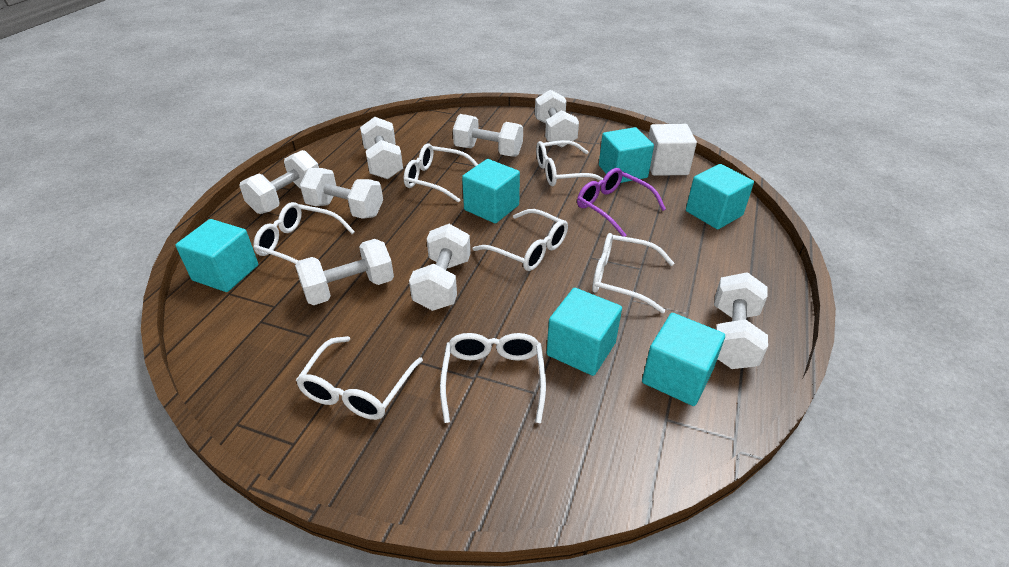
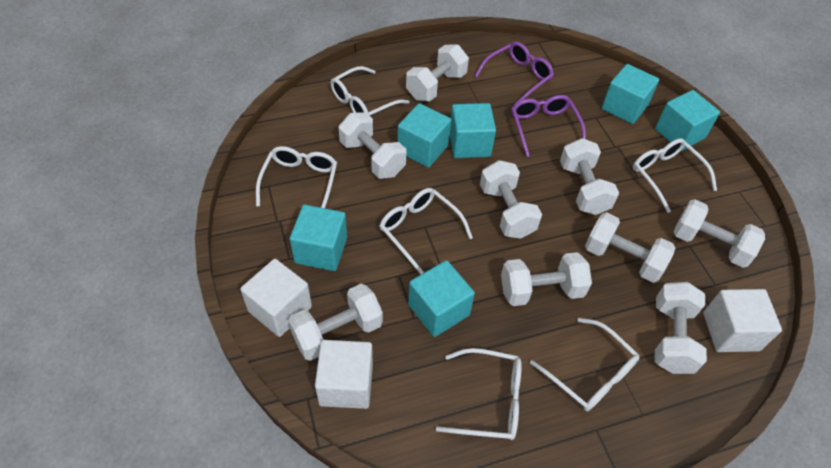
purple glasses: [577,168,666,237] = 1 -> [475,42,554,105] [511,95,586,157] = 2
white cube: [648,124,697,176] = 1 -> [240,259,312,337] [315,340,373,409] [703,289,782,352] = 3
white dumbbell: [239,150,319,214] [295,239,394,305] [300,168,383,219] [360,117,403,179] [409,224,471,311] [453,114,523,157] [535,90,579,147] [714,272,768,369] = 8 -> [288,284,383,361] [339,112,406,179] [406,44,469,101] [480,160,542,239] [501,252,592,306] [560,138,619,215] [585,212,675,283] [654,282,707,374] [674,199,765,268] = 9
white glasses: [253,202,355,264] [296,336,423,420] [404,143,478,203] [440,333,546,423] [473,209,568,271] [536,140,603,186] [592,233,674,313] = 7 -> [256,146,337,208] [331,66,410,116] [380,188,473,274] [436,348,522,440] [530,318,639,411] [633,139,717,213] = 6

